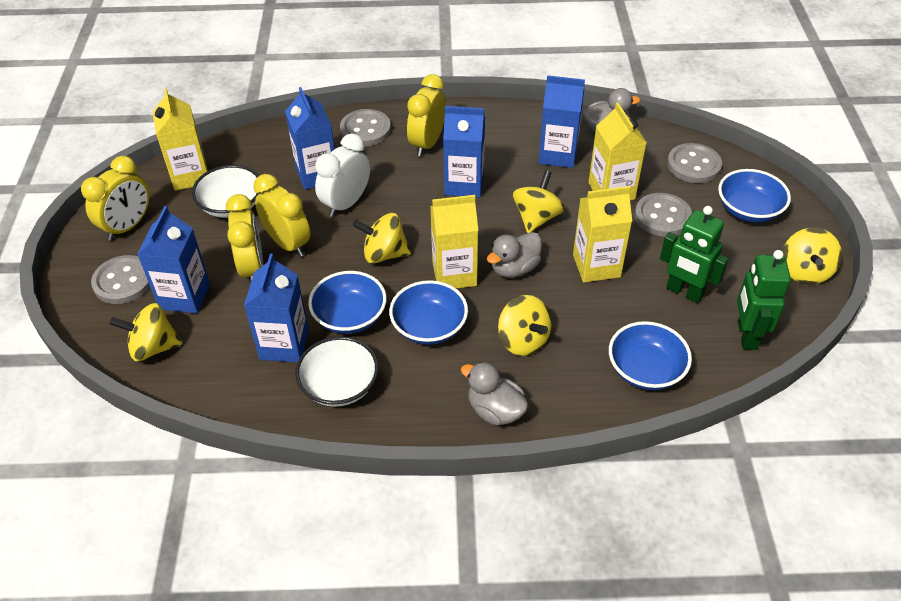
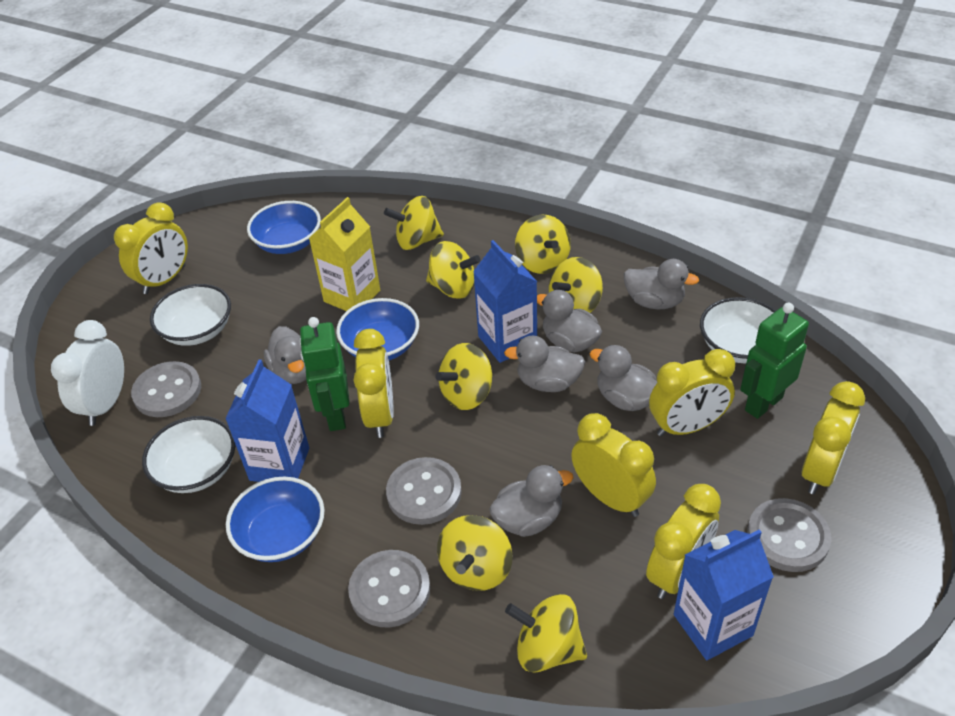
blue bowl: [308,271,387,334] [389,280,468,345] [609,321,692,390] [718,169,791,223] = 4 -> [226,477,324,562] [247,201,321,254] [336,298,419,360] = 3
blue carton: [137,206,210,313] [244,254,309,362] [285,87,335,190] [443,106,485,198] [539,75,585,168] = 5 -> [225,360,309,482] [473,240,537,363] [674,530,774,660] = 3
grey duck: [461,362,528,426] [487,232,542,278] [582,88,640,132] = 3 -> [264,326,306,384] [489,465,574,537] [504,336,585,392] [537,290,602,352] [590,345,657,411] [624,259,699,309] = 6
white bowl: [192,165,260,218] [295,336,379,407] = 2 -> [142,416,235,493] [150,284,231,346] [700,297,776,363] = 3
yellow carton: [152,88,208,191] [430,195,478,288] [573,186,632,282] [588,102,647,200] = 4 -> [309,197,380,311] = 1
yellow clock: [81,156,149,241] [226,194,263,283] [253,174,311,257] [407,74,446,157] = 4 -> [114,202,188,294] [354,329,394,438] [571,413,656,517] [646,484,721,599] [649,349,735,437] [802,381,865,494] = 6
yellow spinning top: [109,303,182,361] [353,213,411,263] [498,295,551,356] [513,170,565,233] [782,228,842,285] = 5 -> [384,196,444,250] [426,241,480,299] [435,343,492,410] [437,515,513,591] [505,594,587,673] [515,215,571,274] [549,257,603,313] = 7

